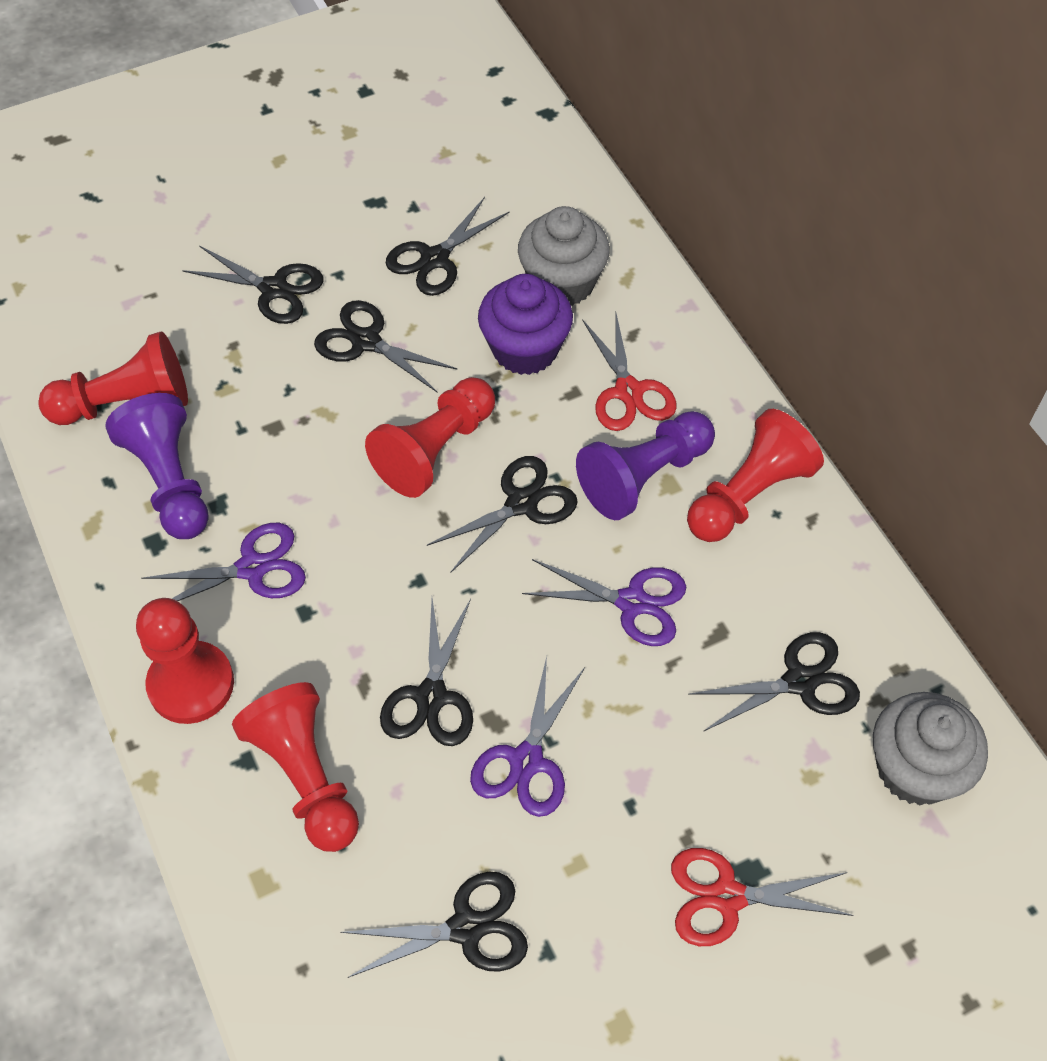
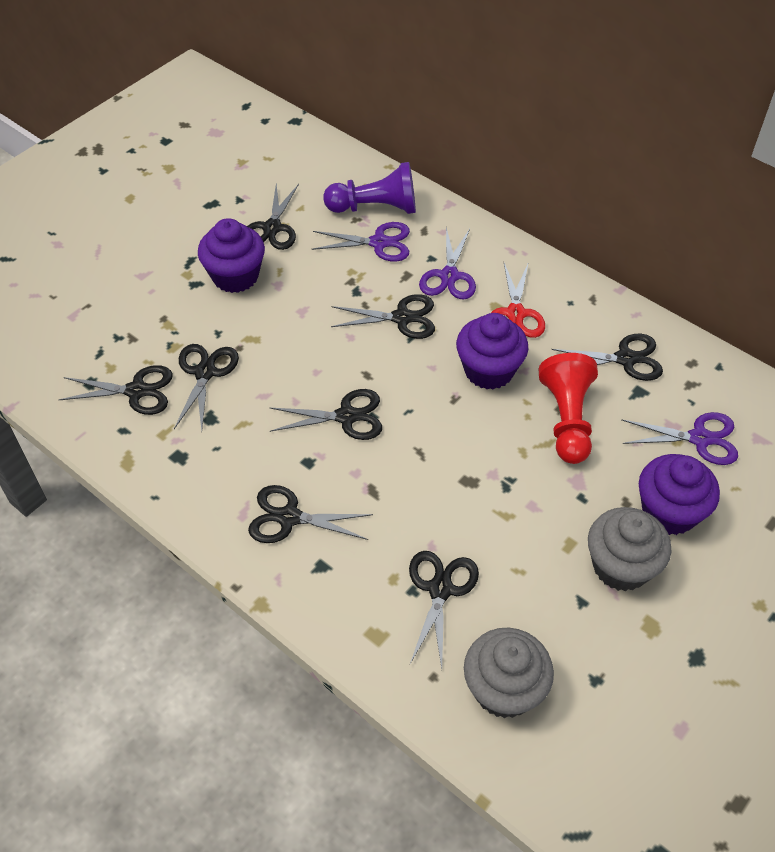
black scissors: [182,246,323,324] [314,300,458,393] [340,872,528,978] [380,599,473,746] [386,197,510,296] [427,456,578,573] [688,632,860,732] = 7 -> [59,365,173,415] [174,344,239,431] [247,184,299,250] [248,485,373,543] [270,389,382,440] [331,294,435,339] [409,551,479,669] [551,334,663,381] = 8
purple cupcake: [478,274,573,375] = 1 -> [198,218,265,293] [456,313,528,390] [639,454,720,535] = 3
purple pawn: [106,393,209,539] [576,411,715,520] = 2 -> [323,162,416,214] = 1
red pawn: [38,332,188,425] [136,598,234,724] [232,682,359,852] [365,377,495,498] [687,409,824,542] = 5 -> [538,353,598,464] = 1
red scissors: [582,314,677,431] [671,848,854,946] = 2 -> [491,262,545,338] = 1

